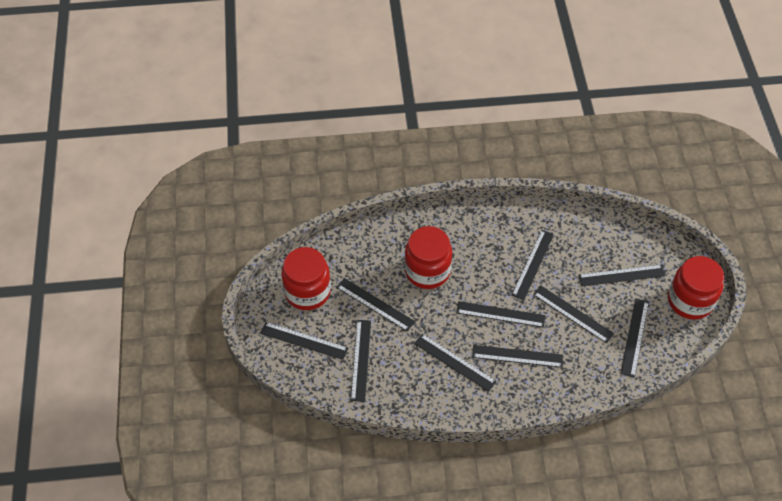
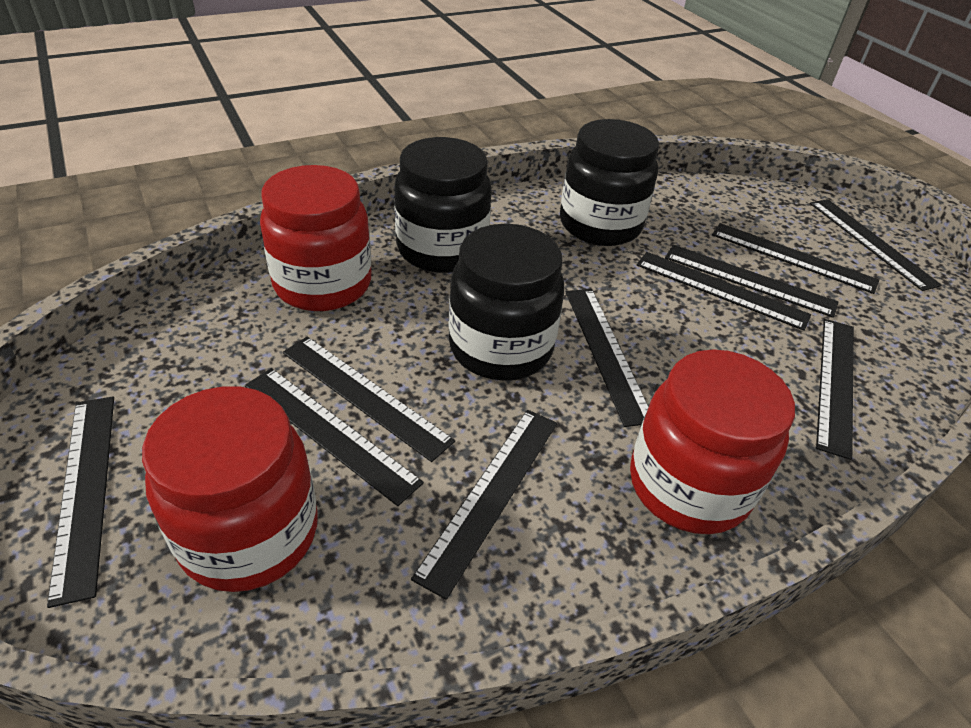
black jar: none = 0 -> [394,137,492,273] [448,224,564,381] [560,119,659,246] = 3

